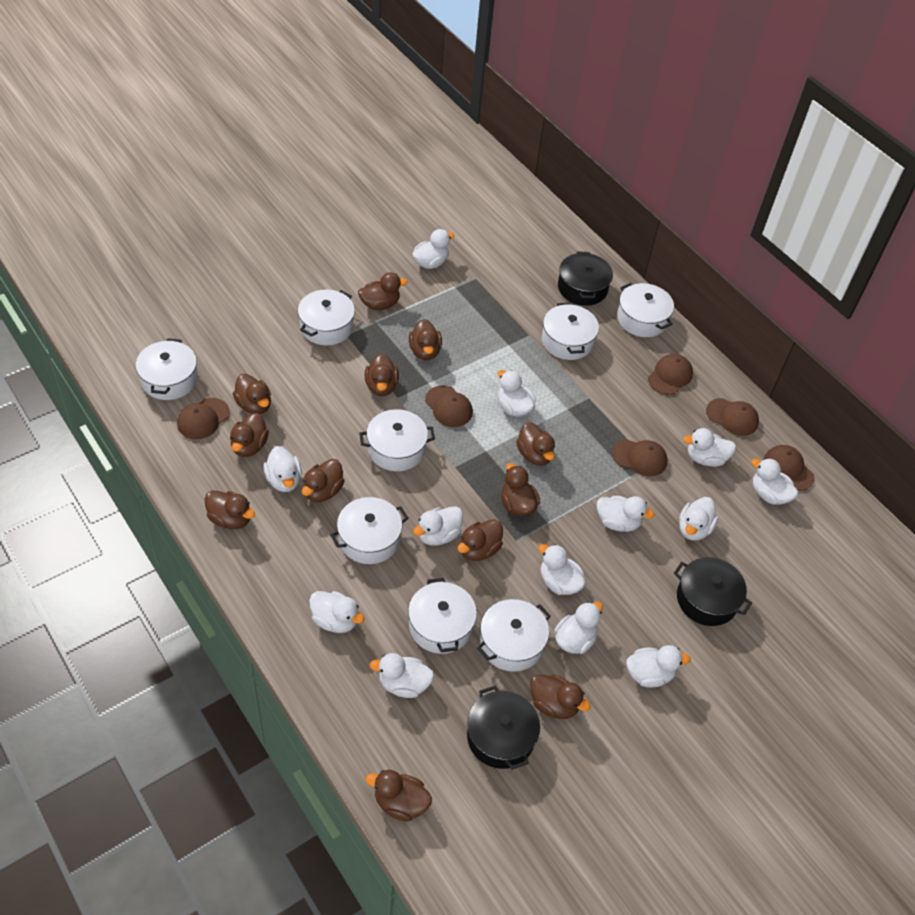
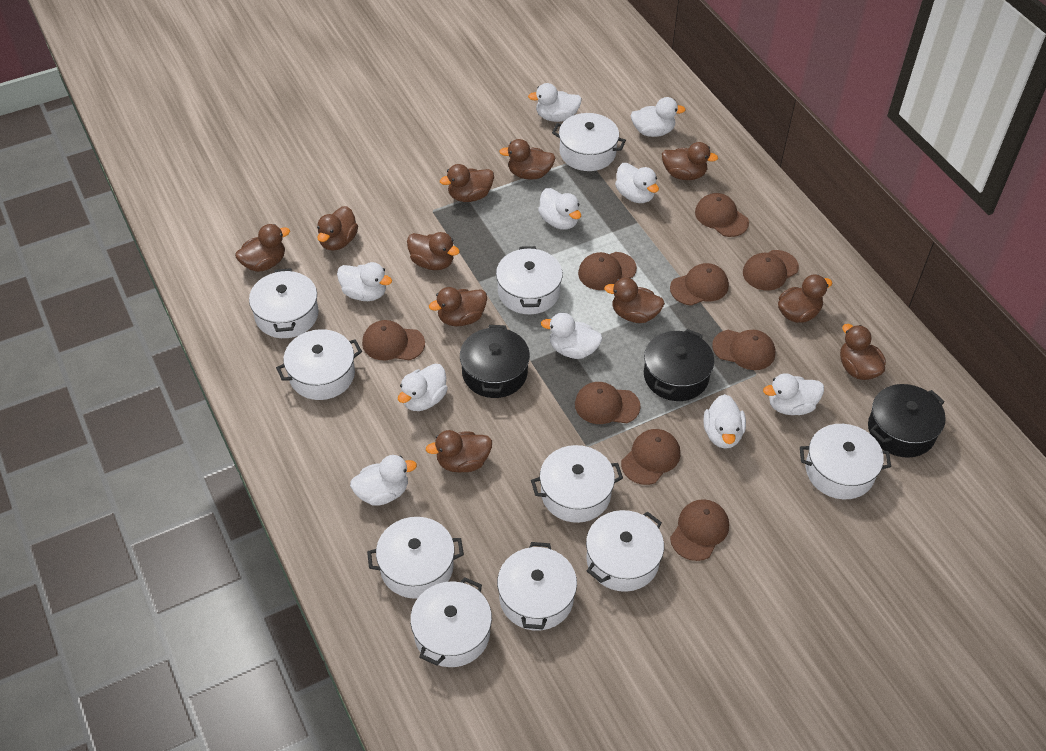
brown cap: [177,398,230,439] [425,385,473,427] [612,439,668,476] [648,354,693,395] [706,398,759,436] [763,445,814,491] = 6 -> [362,320,425,360] [575,382,641,424] [578,252,637,290] [621,429,680,485] [670,263,729,306] [670,499,729,561] [695,193,749,237] [712,330,776,370] [743,250,799,291] = 9
brown duck: [205,490,255,529] [230,413,269,457] [233,374,271,414] [302,459,345,502] [358,272,408,310] [365,354,399,396] [366,770,432,822] [409,319,442,360] [457,519,503,561] [501,463,540,516] [516,422,555,466] [530,674,591,719] = 12 -> [235,224,290,272] [317,206,358,251] [407,232,460,270] [426,430,492,473] [429,287,487,326] [440,164,494,202] [499,139,556,180] [604,278,665,323] [662,142,718,180] [778,275,832,323] [840,324,886,380] = 11
white duck: [263,446,302,492] [309,591,365,633] [369,653,434,698] [412,229,455,269] [413,506,463,546] [498,370,536,417] [538,544,586,595] [554,602,603,654] [597,496,655,532] [626,645,691,688] [679,497,719,541] [683,428,736,467] [751,458,799,505] = 13 -> [337,262,392,301] [350,455,417,506] [398,364,448,411] [528,83,582,122] [538,188,581,230] [541,313,602,359] [615,163,659,203] [631,97,686,137] [704,394,746,449] [763,373,824,415] = 10
white pot: [136,338,198,400] [298,290,355,345] [330,497,408,564] [359,409,435,471] [408,578,477,654] [477,599,551,672] [542,303,599,360] [617,283,674,337] = 8 -> [249,268,319,338] [276,329,362,400] [367,517,464,599] [410,577,492,667] [496,246,563,314] [497,542,577,631] [531,445,623,523] [552,113,626,171] [586,510,664,592] [800,424,891,499] = 10

